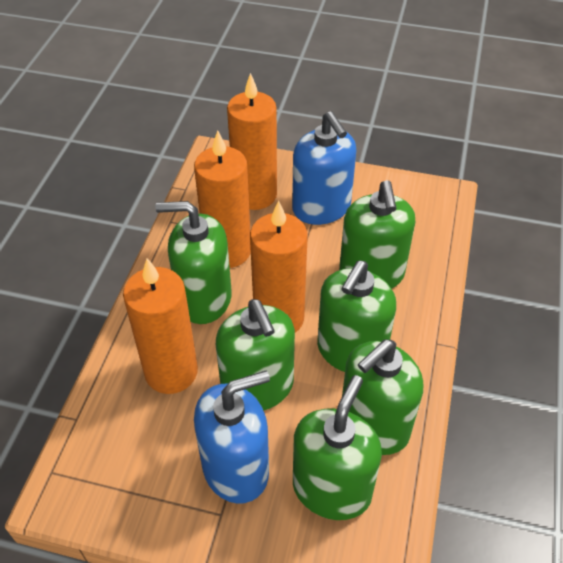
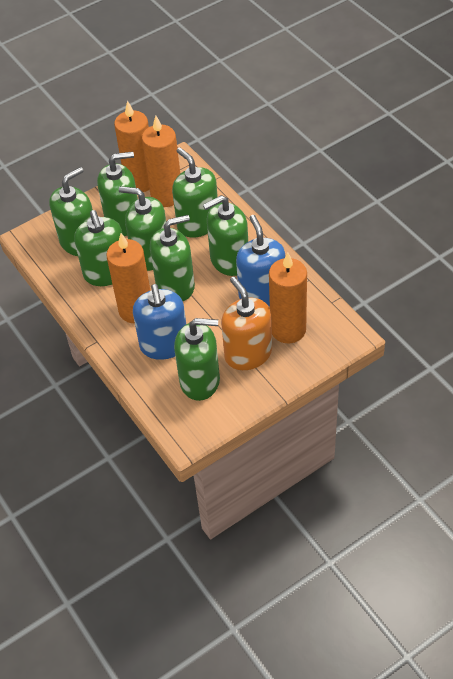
green soap dispenser: [155,201,232,324] [216,299,295,411] [293,375,382,520] [317,260,396,372] [339,180,415,289] [342,339,423,455] = 6 -> [49,167,93,256] [74,210,122,286] [97,152,138,236] [119,186,166,271] [150,215,195,301] [172,148,218,238] [174,318,220,401] [203,195,248,276] = 8
orange soap dispenser: none = 0 -> [221,277,272,370] = 1

